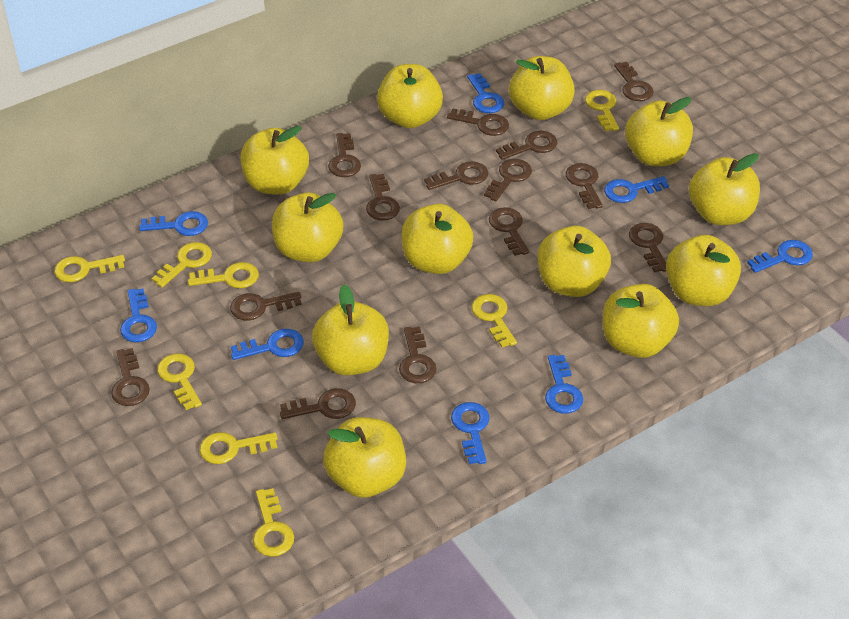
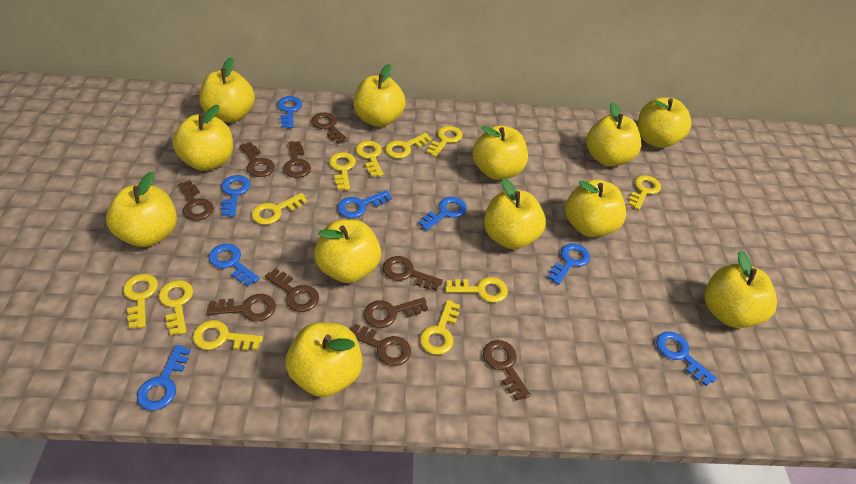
brown key: [111,348,150,406] [230,292,302,321] [280,388,356,419] [328,133,361,177] [366,174,400,220] [399,327,437,383] [424,161,488,190] [447,108,509,136] [484,159,532,201] [489,207,529,256] [496,131,557,160] [566,163,603,209] [614,62,654,101] [629,223,666,273] = 14 -> [178,180,214,220] [207,294,276,322] [239,142,275,177] [265,268,319,312] [283,141,311,178] [311,112,348,144] [350,324,411,366] [364,297,428,328] [383,256,443,291] [483,340,531,401] = 10
yellow key: [54,255,125,282] [152,242,212,288] [157,353,202,410] [188,262,259,288] [200,432,278,464] [253,488,294,557] [472,294,517,347] [585,90,619,131] = 8 -> [123,274,158,329] [158,280,193,335] [193,320,263,351] [252,193,308,225] [329,152,356,190] [355,141,383,177] [385,133,432,158] [420,300,460,355] [426,126,463,157] [445,277,508,303] [628,175,661,210] = 11

